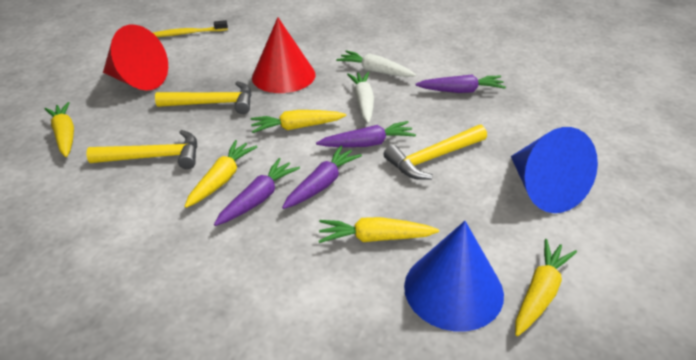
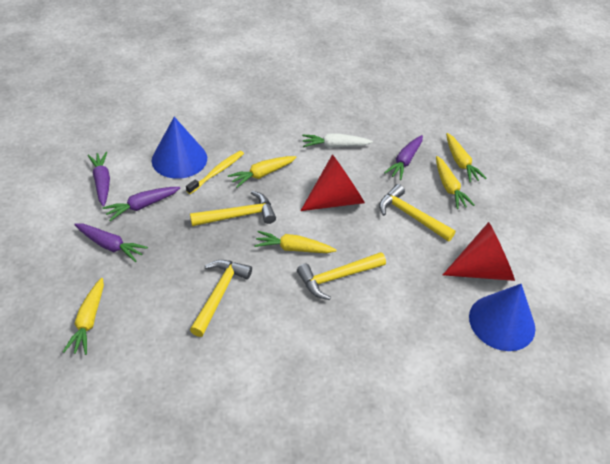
white carrot: [336,50,416,77] [347,72,374,123] = 2 -> [302,133,373,148] = 1
yellow hammer: [87,130,197,169] [155,81,252,114] [383,125,487,180] = 3 -> [190,191,276,226] [190,260,252,337] [297,252,386,300] [379,184,456,242] = 4

